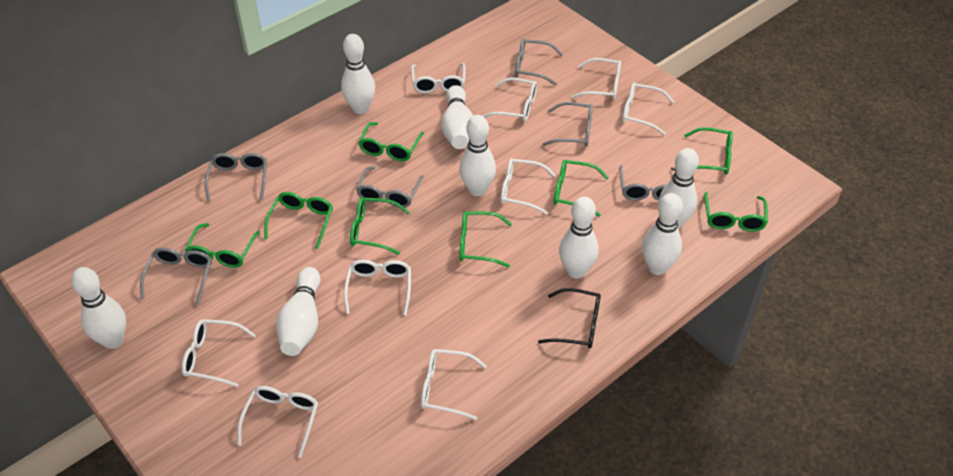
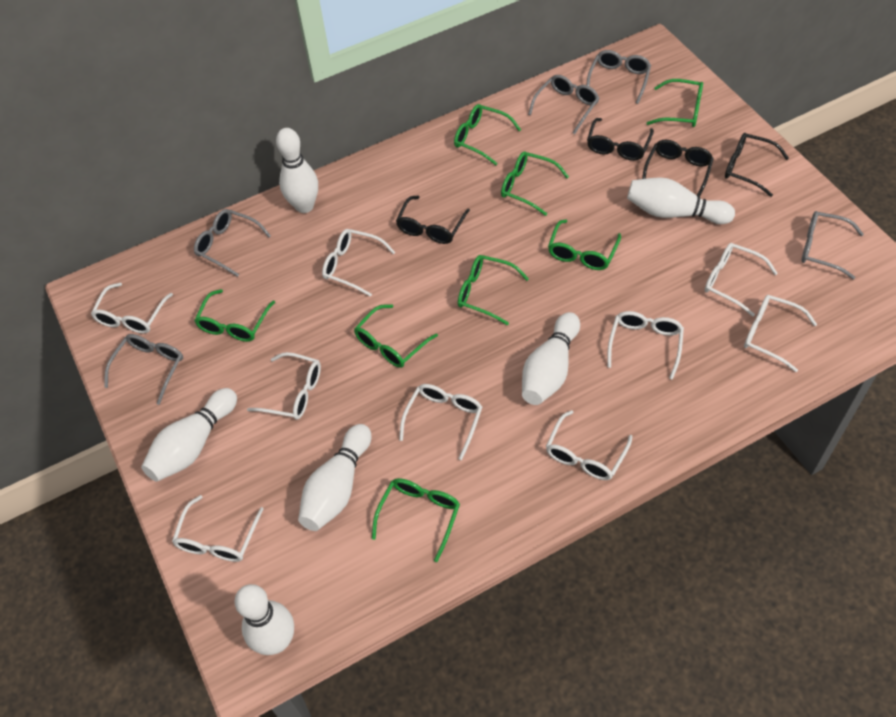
black glasses: [538,288,601,348] = 1 -> [396,196,470,244] [587,118,654,161] [642,140,714,196] [725,133,789,197] = 4
grey glasses: [140,247,212,306] [205,153,267,202] [356,166,424,208] [515,38,563,85] [542,102,593,147] [619,165,676,201] = 6 -> [104,334,183,405] [194,209,271,277] [528,75,599,134] [586,50,651,104] [801,211,864,279] = 5
white bowling pin: [71,267,126,349] [276,267,320,356] [341,34,375,114] [441,85,473,149] [459,115,496,196] [559,197,599,278] [642,193,683,275] [659,148,699,229] = 8 -> [141,388,237,482] [235,584,294,655] [276,128,318,213] [298,424,371,531] [522,312,580,405] [627,177,735,224] = 6

